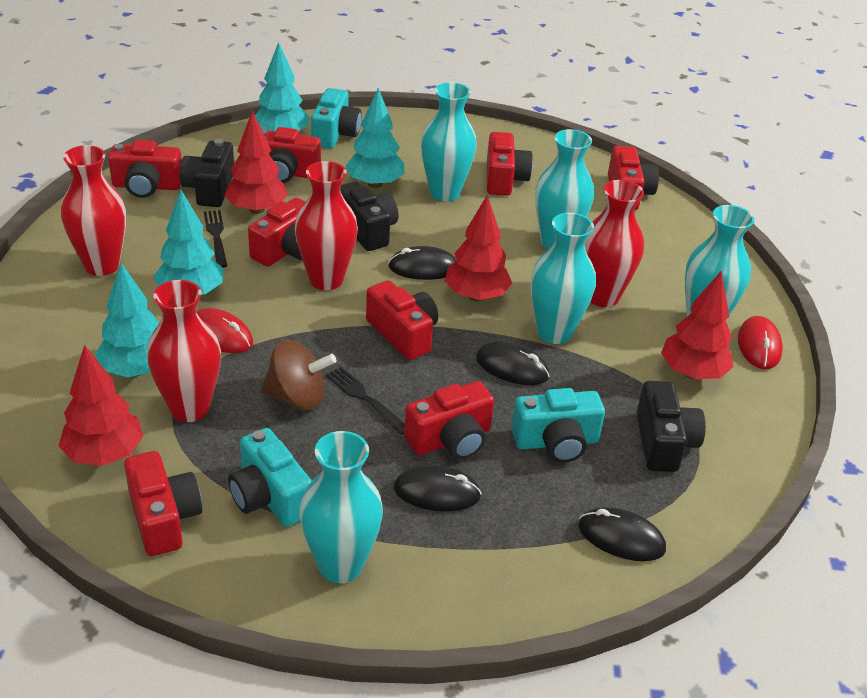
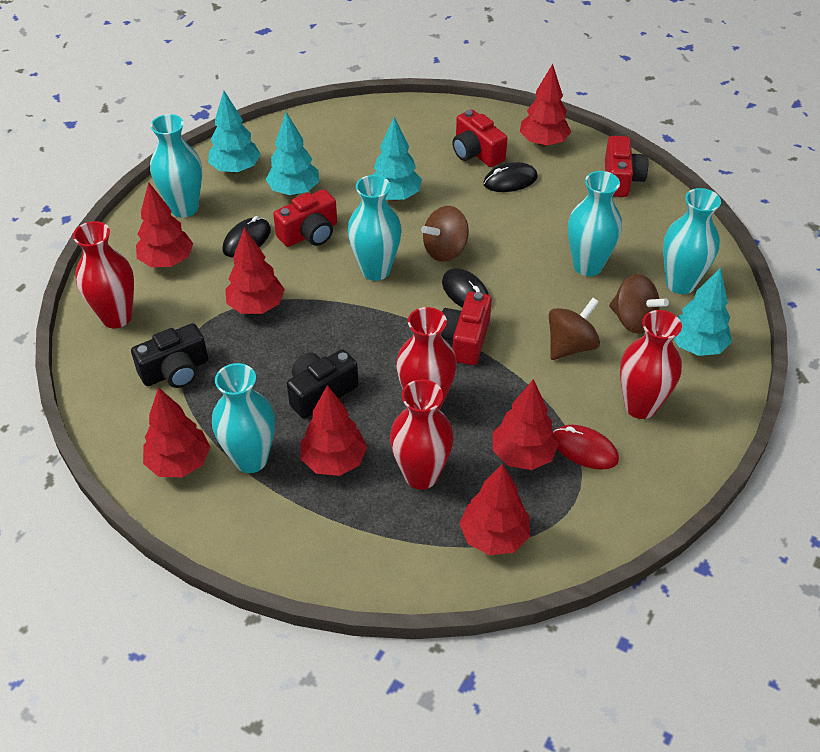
black camera: [180,139,234,207] [340,181,398,251] [637,381,706,472] = 3 -> [131,323,208,388] [287,349,359,419] = 2
black fork: [204,210,227,268] [326,367,405,435] = 2 -> none = 0
black mouse: [388,246,457,280] [393,465,482,512] [476,341,550,385] [578,507,666,561] = 4 -> [222,216,271,258] [442,268,489,308] [483,162,538,192] = 3
brown spinning top: [261,340,336,410] = 1 -> [421,206,469,262] [549,298,600,360] [609,274,669,334] = 3
red camera: [108,140,182,198] [124,451,202,556] [248,198,305,267] [262,127,321,183] [366,280,438,360] [404,381,494,459] [487,132,533,196] [608,146,659,210] = 8 -> [273,189,337,247] [441,292,492,365] [452,109,507,167] [605,136,649,197] = 4
red mouse: [196,308,253,353] [738,316,783,369] = 2 -> [553,425,619,470] = 1
red tree: [59,345,143,466] [224,111,288,214] [445,195,512,301] [661,271,734,379] = 4 -> [136,182,193,267] [143,387,210,477] [225,227,285,314] [301,385,367,476] [459,464,530,555] [493,379,559,470] [520,64,571,147] = 7
turquoise camera: [228,428,312,527] [311,88,362,149] [511,388,605,463] = 3 -> none = 0

